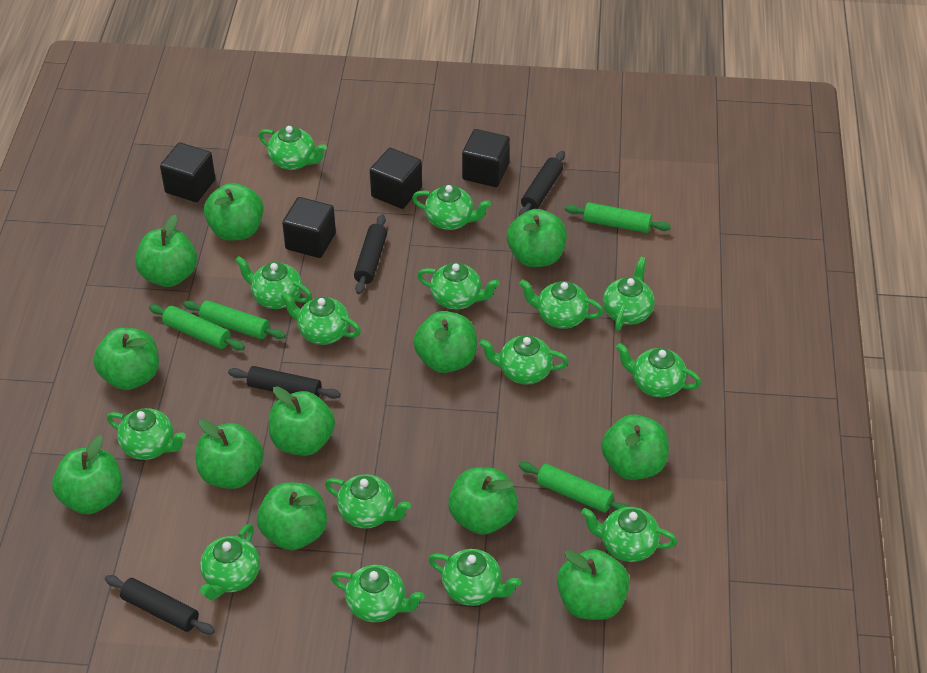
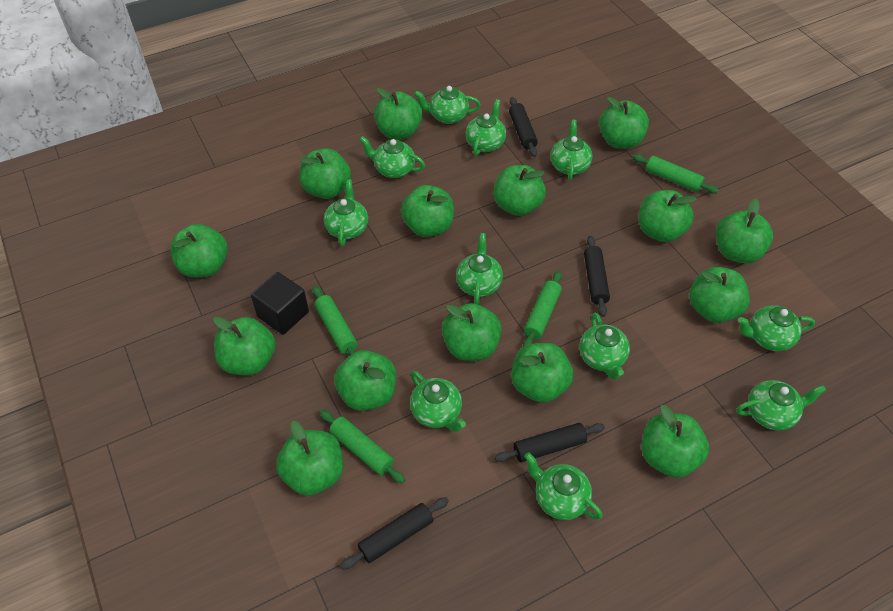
black cube: [160,142,216,202] [282,197,336,258] [370,148,422,209] [462,129,510,187] = 4 -> [251,272,309,335] = 1
green apple: [52,436,123,514] [93,328,159,390] [135,215,197,287] [196,419,264,489] [204,183,264,241] [257,483,327,550] [269,386,335,456] [413,311,477,373] [448,467,518,535] [507,209,567,267] [557,549,630,620] [601,414,669,480] = 12 -> [170,224,228,277] [213,316,275,375] [276,421,343,496] [299,148,351,199] [334,350,396,411] [374,88,423,139] [401,185,454,237] [442,303,502,361] [493,165,546,216] [511,343,573,403] [599,97,649,149] [639,190,697,242] [642,405,709,478] [689,267,750,323] [716,198,773,263] = 15
green teapot: [107,408,186,460] [200,524,260,600] [235,256,312,309] [259,126,327,170] [280,291,361,345] [325,474,411,529] [331,565,425,622] [412,185,491,230] [417,262,500,310] [428,549,521,606] [479,335,569,384] [519,279,604,329] [581,507,677,562] [603,257,655,331] [616,343,701,397] = 15 -> [324,179,368,246] [359,136,425,178] [410,371,466,432] [414,86,481,124] [456,233,503,305] [465,99,506,156] [524,452,603,520] [551,120,592,180] [579,313,630,379] [736,380,826,430] [738,305,815,351] = 11

